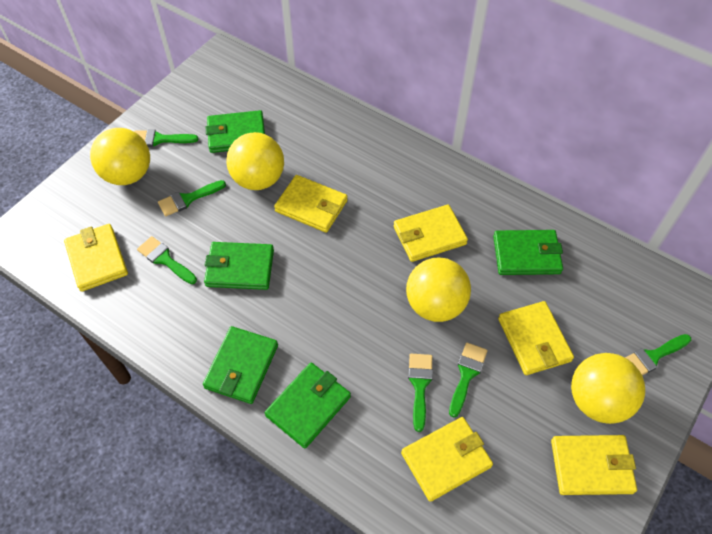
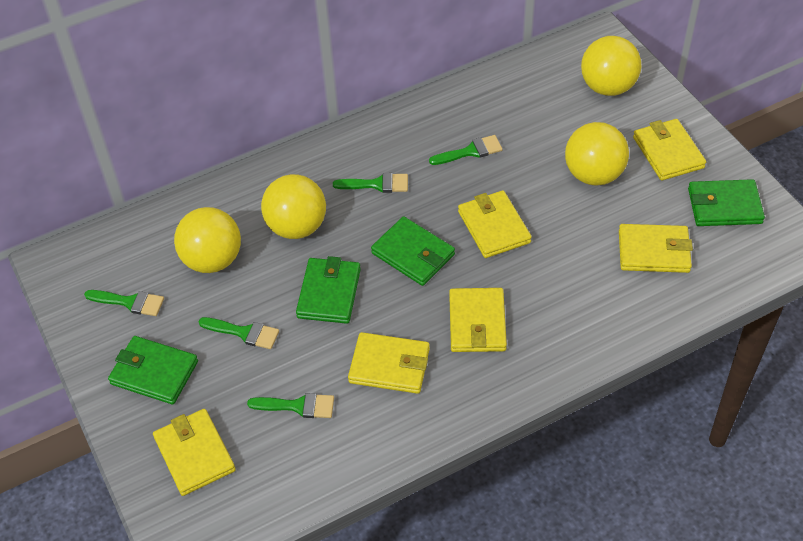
green brush: [134,129,198,147] [137,236,197,284] [158,180,226,216] [408,354,433,432] [449,343,488,417] [625,334,691,375] = 6 -> [84,290,164,316] [198,317,279,349] [247,393,334,418] [333,173,408,193] [429,135,503,165] = 5
green wallet: [203,326,278,404] [204,242,274,290] [206,110,265,153] [265,363,351,448] [493,230,563,275] = 5 -> [108,336,198,404] [296,256,361,324] [371,216,455,286] [688,179,765,226] = 4

